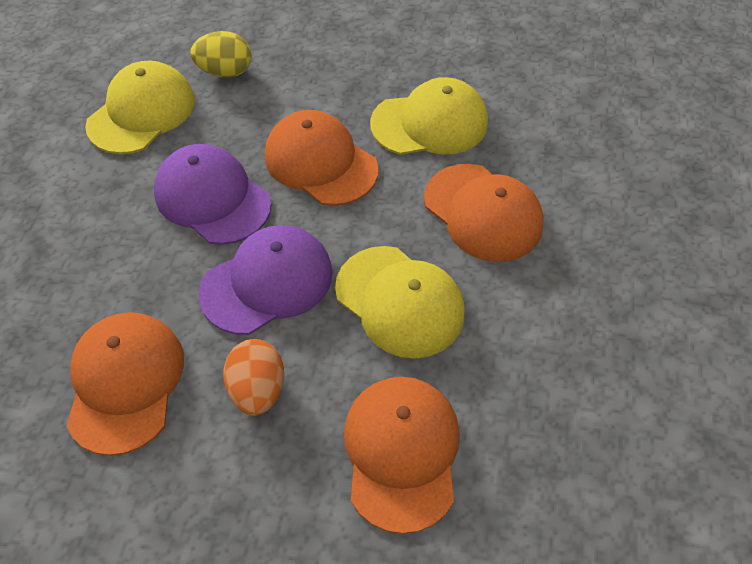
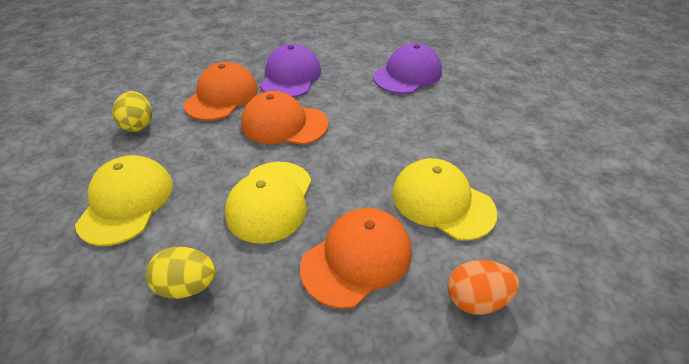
orange cap: [67,312,184,456] [265,110,378,206] [344,377,460,534] [424,164,544,262] = 4 -> [184,62,258,121] [241,91,328,145] [300,208,412,309] = 3
yellow egg: [190,31,251,78] = 1 -> [112,91,152,132] [146,247,216,299] = 2

